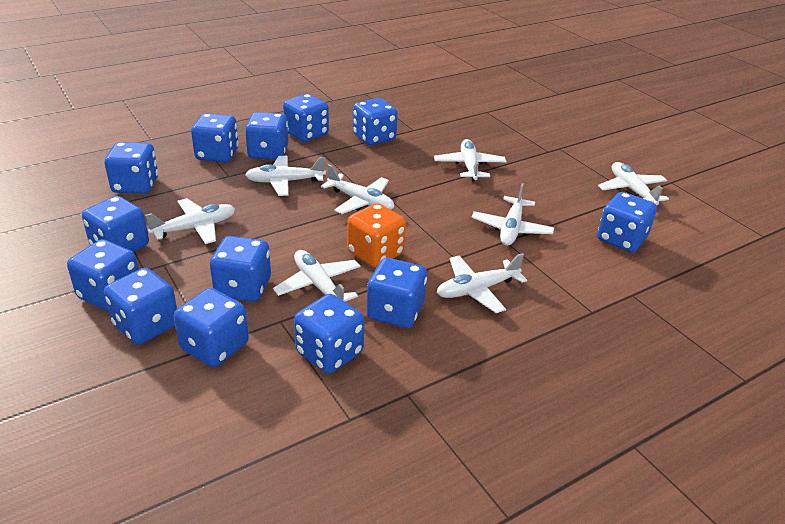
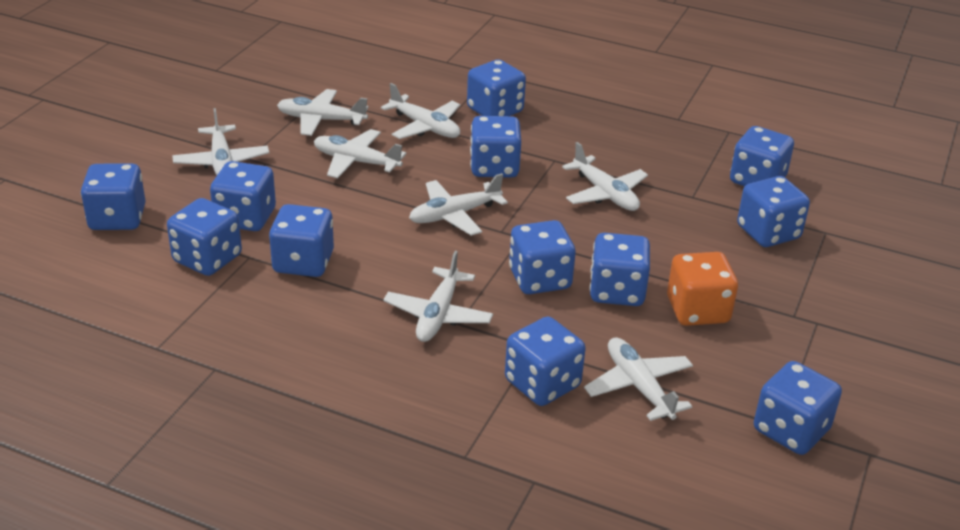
blue dice: [67,239,139,311] [82,196,149,252] [104,268,177,345] [105,142,158,194] [174,288,249,367] [191,113,239,162] [210,236,271,302] [245,112,288,160] [283,94,329,142] [294,294,364,374] [353,98,398,146] [367,258,427,328] [597,192,657,253] = 13 -> [81,163,145,230] [167,198,242,276] [210,161,276,231] [269,204,334,277] [467,59,526,116] [470,116,521,178] [505,316,586,406] [509,220,576,294] [590,233,650,306] [730,126,794,186] [737,176,810,247] [754,361,842,455] = 12

